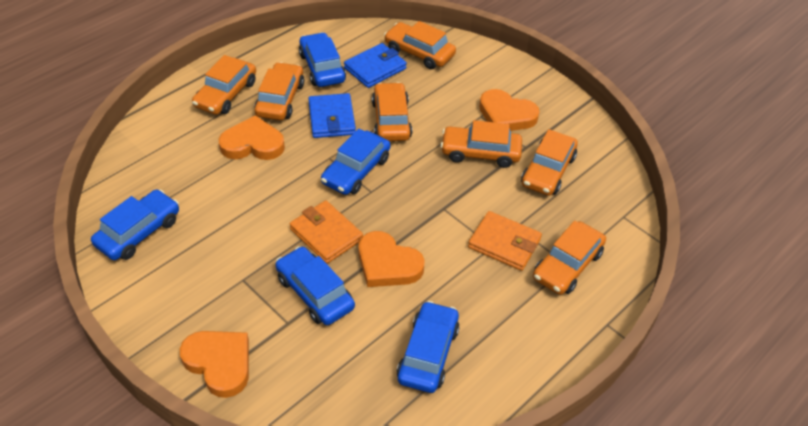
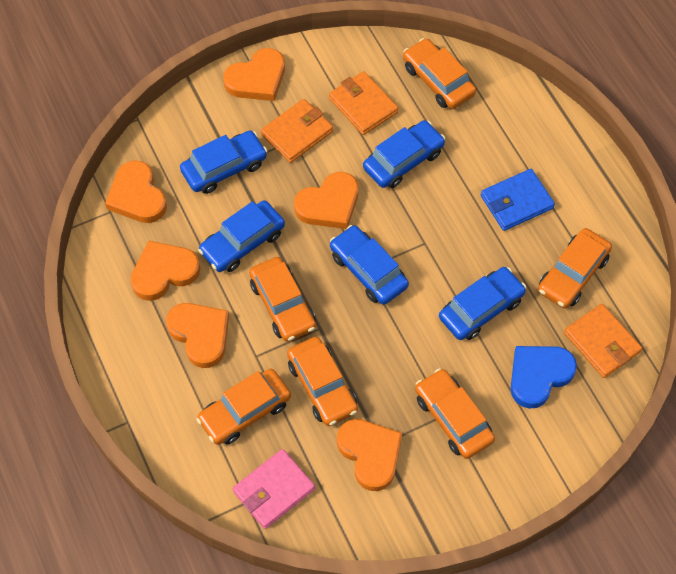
blue heart: none = 0 -> [511,346,577,409] = 1
blue wallet: [308,93,356,138] [344,43,407,88] = 2 -> [481,169,555,231] = 1
orange car: [192,55,256,115] [254,62,304,120] [372,82,412,141] [384,21,456,69] [441,120,522,168] [521,129,578,196] [533,221,606,295] = 7 -> [196,369,291,445] [249,257,316,342] [287,337,358,426] [403,38,476,109] [415,368,495,459] [538,228,612,308] = 6
orange heart: [180,331,249,398] [219,115,285,160] [358,231,424,287] [479,89,540,131] = 4 -> [105,160,167,223] [131,240,200,301] [166,303,229,368] [223,48,285,101] [294,172,358,229] [337,419,402,491] = 6
orange wallet: [289,200,363,264] [468,211,542,271] = 2 -> [261,99,333,163] [329,71,398,135] [564,304,642,378] = 3
pink wallet: none = 0 -> [233,449,315,529] = 1

